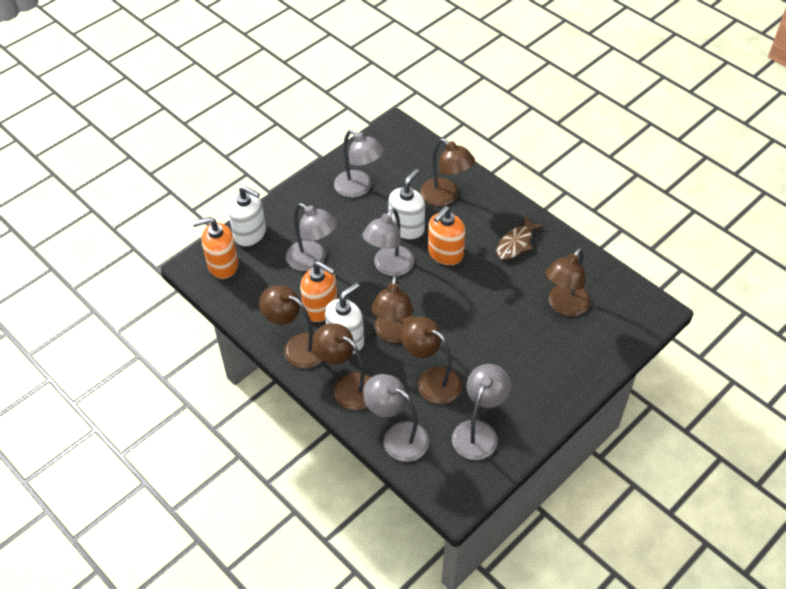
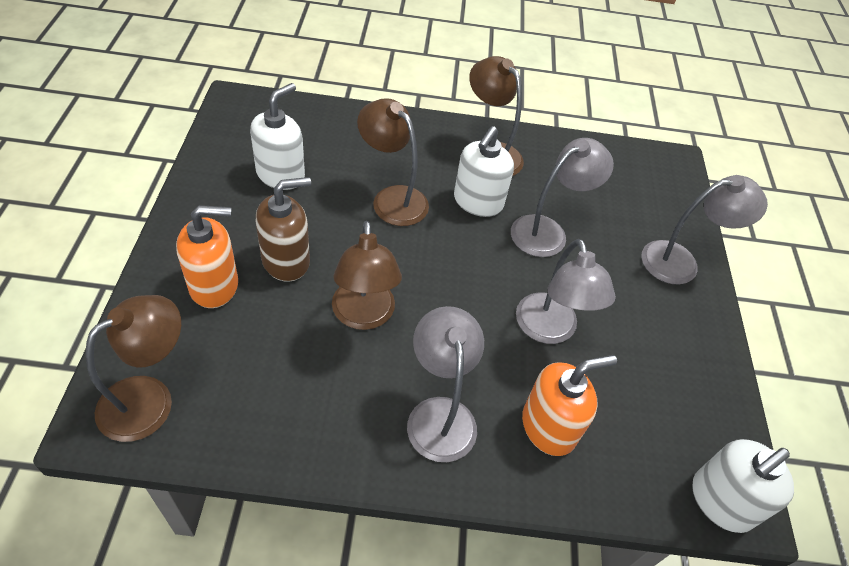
brown fish: [496,216,543,260] = 1 -> none = 0
brown lamp: [259,285,323,368] [313,323,371,410] [371,275,414,343] [401,317,462,404] [420,138,475,206] [545,248,590,316] = 6 -> [86,295,181,442] [332,221,402,330] [357,98,429,226] [469,56,524,176] = 4
brown soap dispenser: none = 0 -> [256,177,311,282] = 1
grey lamp: [286,203,337,271] [334,130,384,198] [362,208,414,276] [363,374,429,462] [452,364,511,460] = 5 -> [407,306,484,462] [511,138,614,257] [516,239,616,344] [641,175,768,284] = 4
orange soap dispenser: [192,217,238,279] [300,261,337,322] [428,206,465,265] = 3 -> [176,205,238,308] [522,355,617,456] = 2

